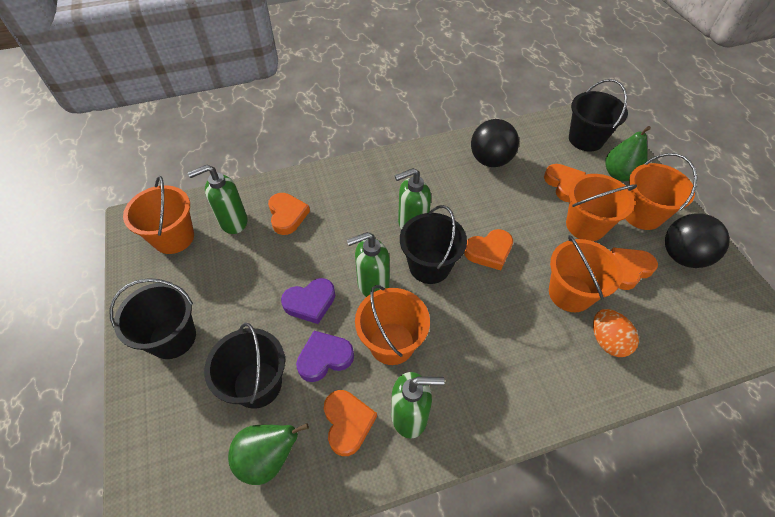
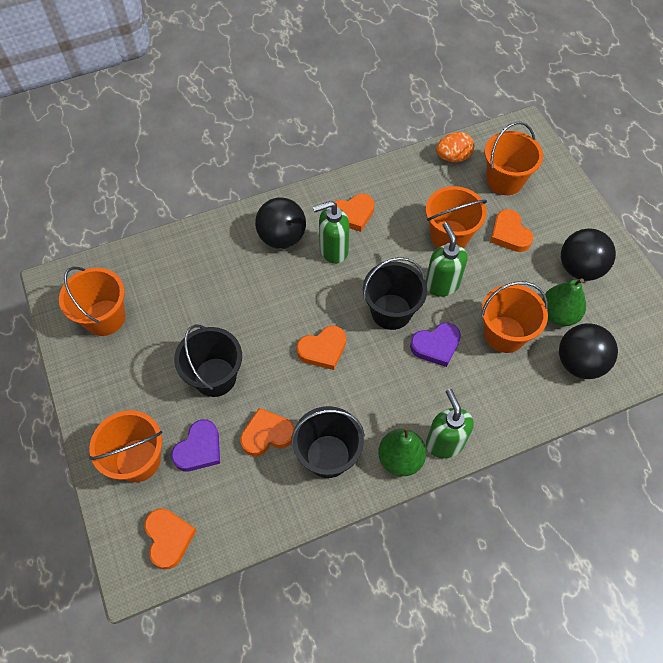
black ball: [471,119,519,167] [665,213,730,268] = 2 -> [255,197,306,249] [559,323,618,379] [561,228,616,281] = 3
black bucket: [109,278,196,359] [204,323,285,409] [400,205,467,284] [569,79,628,151] = 4 -> [174,325,242,397] [291,406,365,478] [363,257,427,330] = 3
green soap dispenser: [188,165,247,234] [347,232,390,297] [391,372,445,439] [395,168,431,230] = 4 -> [313,201,349,264] [426,222,468,297] [426,389,474,458] = 3

